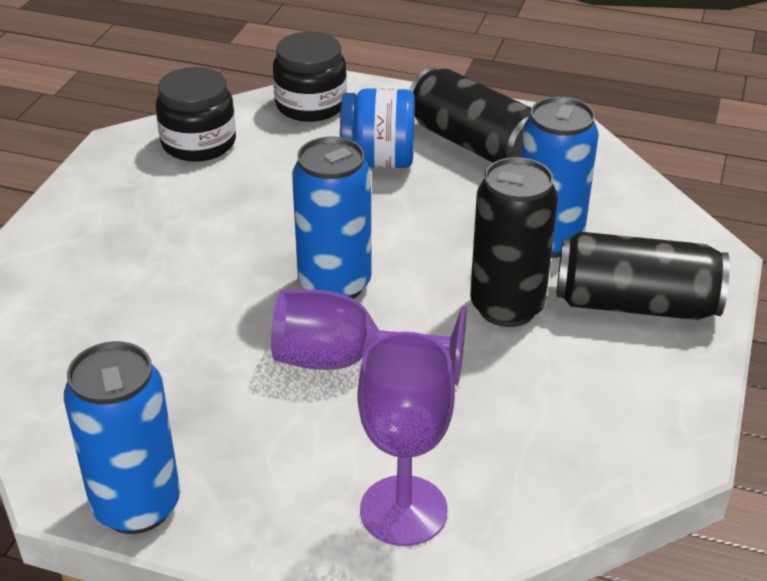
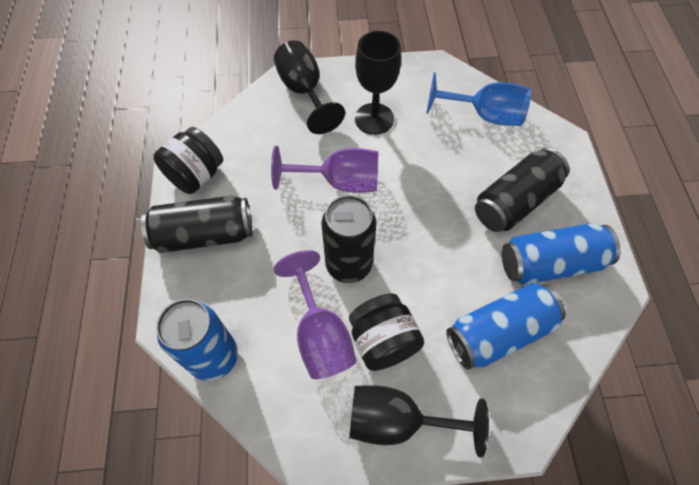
black goblet: none = 0 -> [274,40,345,134] [349,385,489,457] [355,31,401,135] = 3
blue goblet: none = 0 -> [427,72,531,126] = 1
blue jar: [340,88,415,168] = 1 -> none = 0

